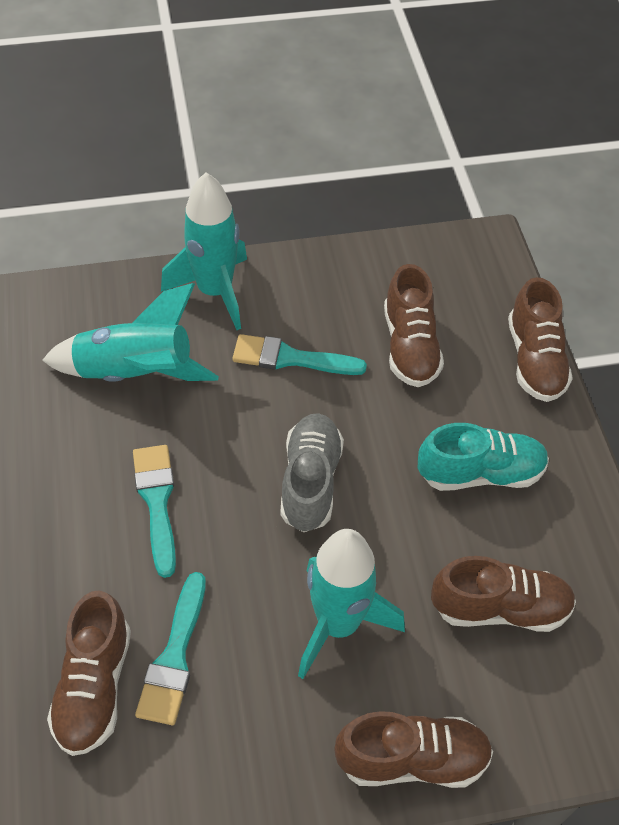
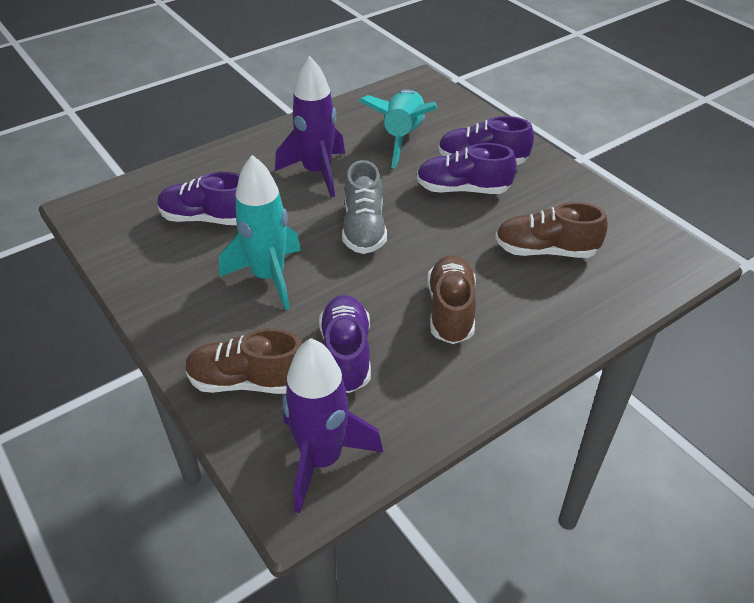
brown shoe: [47,590,131,756] [334,711,493,788] [384,264,444,387] [431,556,576,632] [508,277,573,402] = 5 -> [185,328,303,394] [427,255,476,344] [495,202,608,258] = 3
purple rocket: none = 0 -> [275,56,345,197] [283,338,383,513] = 2
purple shoe: none = 0 -> [157,172,240,225] [319,295,371,393] [417,143,517,194] [438,116,534,165] = 4
turquoise brush: [133,445,176,578] [135,572,206,725] [232,334,367,375] = 3 -> none = 0
turquoise rocket: [42,283,219,381] [161,172,247,330] [298,529,405,679] = 3 -> [219,155,301,310] [359,89,437,168] = 2
turquoise shoe: [417,423,549,491] = 1 -> none = 0

